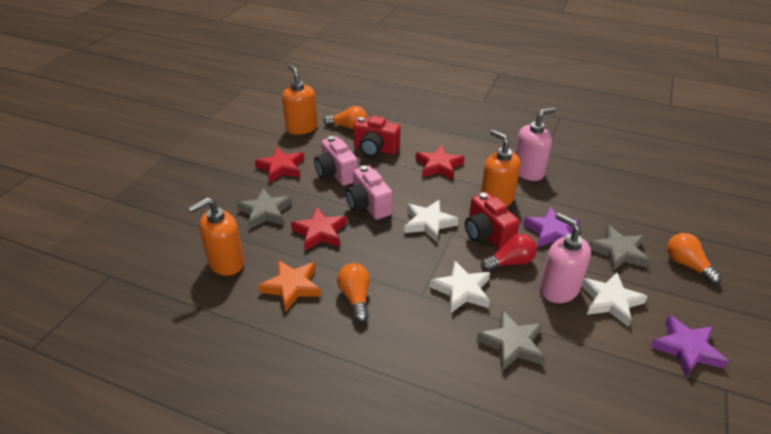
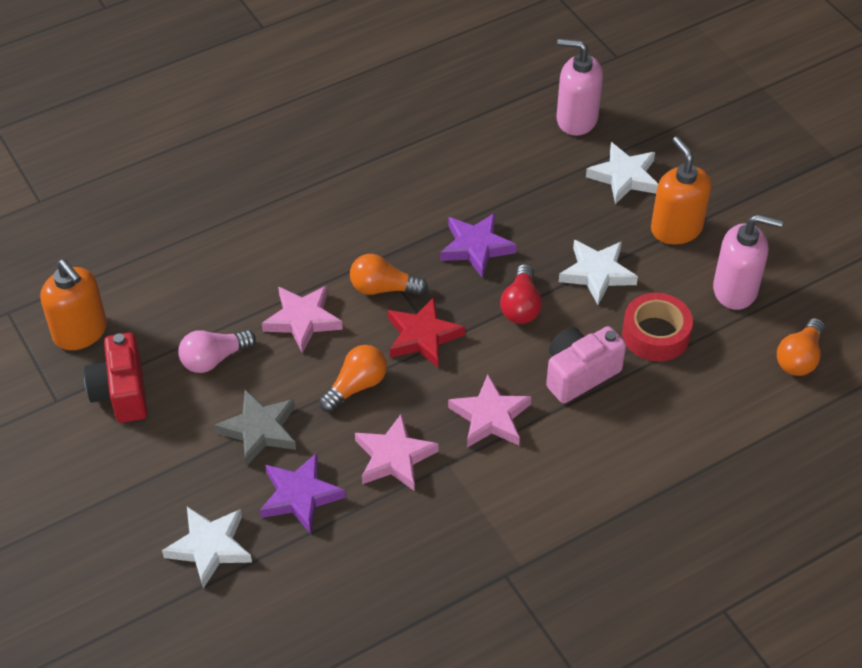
grey star: [237,188,292,229] [477,310,545,371] [589,225,650,271] = 3 -> [214,390,296,466] = 1
orange soap dispenser: [188,197,244,276] [282,65,317,135] [481,130,521,206] = 3 -> [40,259,107,350] [651,136,711,245] = 2
orange star: [258,260,321,312] = 1 -> none = 0
pink camera: [314,136,358,186] [345,165,393,220] = 2 -> [546,326,626,404] = 1
pink light bulb: none = 0 -> [178,330,256,373] = 1
pink star: none = 0 -> [262,285,343,353] [355,413,439,491] [448,374,531,447] = 3
red camera: [353,116,400,157] [465,192,520,250] = 2 -> [84,333,147,423] = 1
red star: [255,147,304,183] [291,207,347,251] [416,145,465,180] = 3 -> [388,297,465,368] = 1
red tape: none = 0 -> [622,293,693,362] = 1

